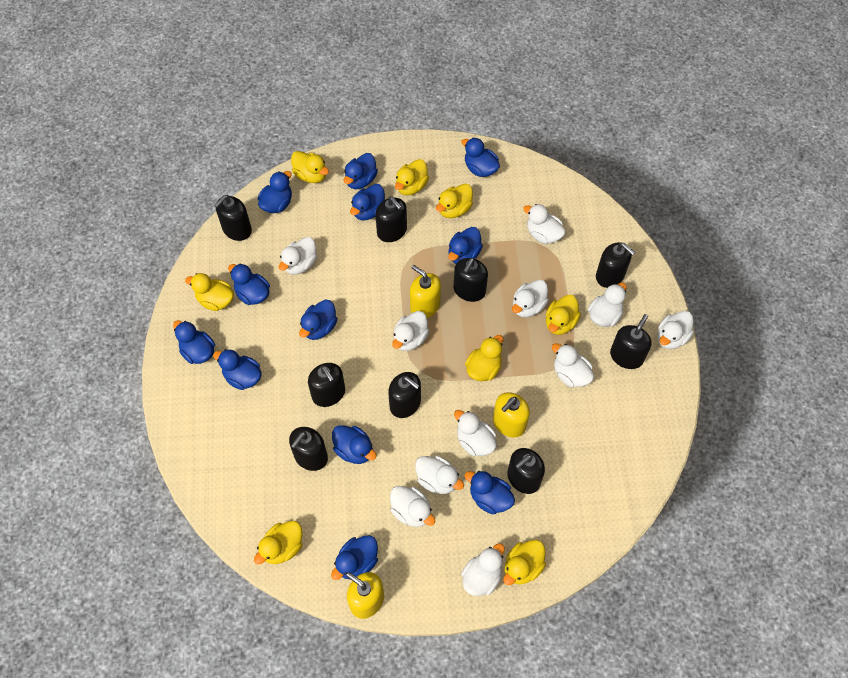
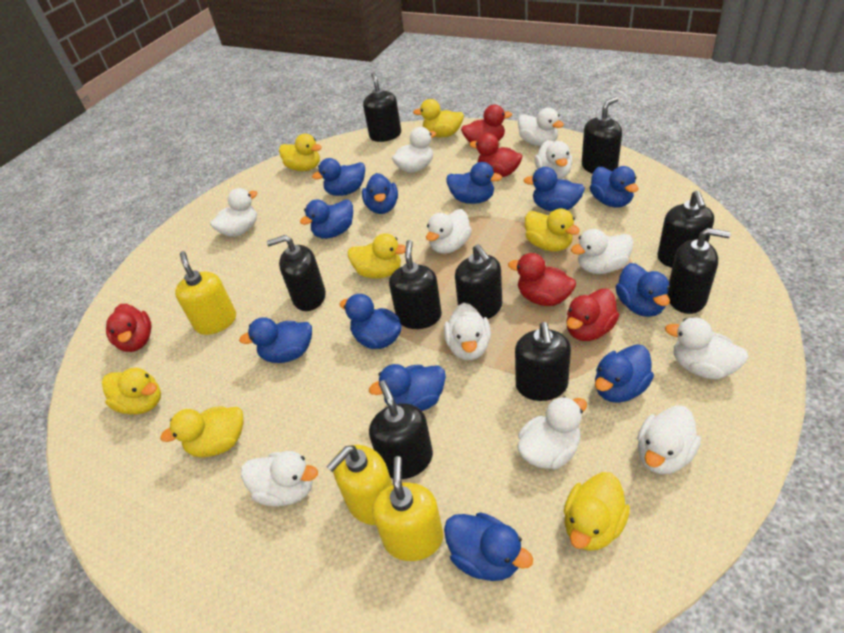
red duck: none = 0 -> [106,304,152,352] [461,105,512,142] [469,133,522,177] [508,253,576,306] [566,288,619,341] = 5
yellow duck: [185,273,234,311] [254,521,303,564] [291,151,329,183] [395,159,429,195] [436,184,473,218] [465,335,503,381] [504,540,546,585] [546,295,581,335] = 8 -> [102,368,161,414] [160,406,244,457] [279,134,322,171] [348,233,406,278] [413,99,464,137] [525,208,580,252] [564,472,630,551] = 7

